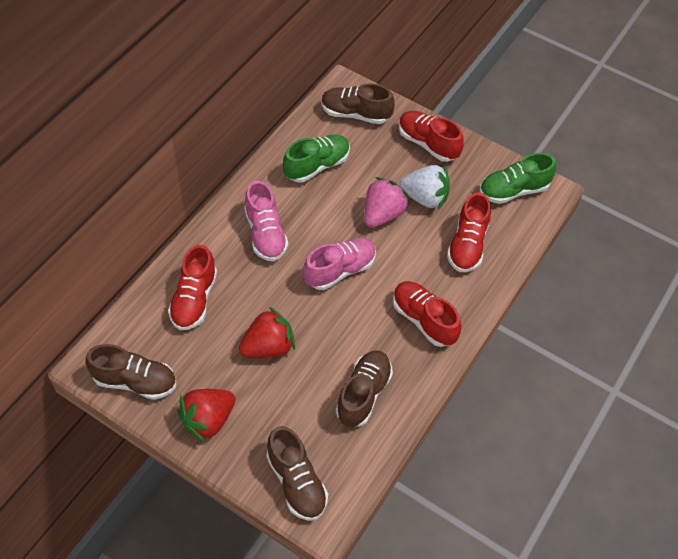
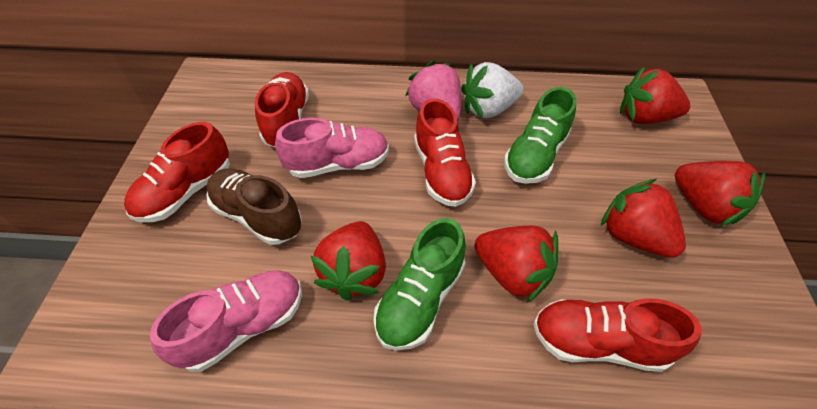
brown shoe: [86,344,176,400] [266,426,328,521] [321,83,395,124] [336,350,393,427] = 4 -> [206,169,302,245] = 1
red strawberry: [178,389,235,443] [239,307,295,358] = 2 -> [311,221,386,301] [474,226,558,303] [601,179,686,258] [620,67,690,124] [675,161,766,227] = 5

